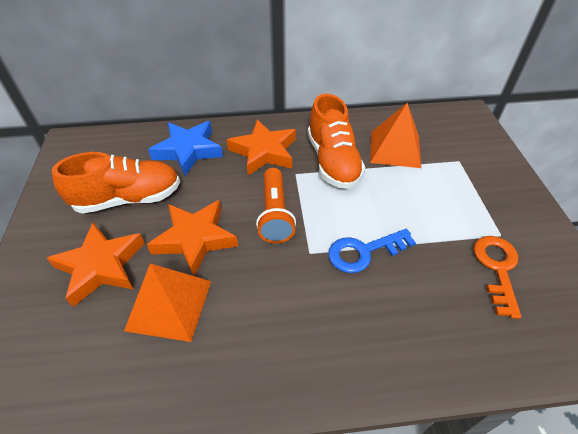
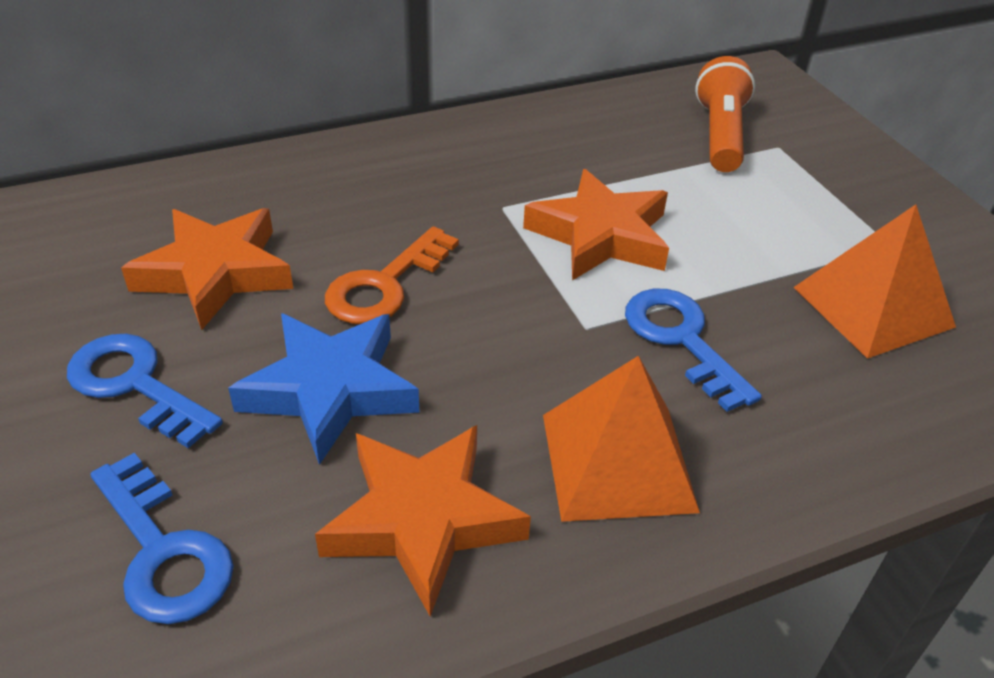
blue key: [328,229,416,273] = 1 -> [67,334,223,448] [90,453,234,624] [625,289,762,412] = 3
orange shoe: [52,152,180,213] [308,94,365,189] = 2 -> none = 0

